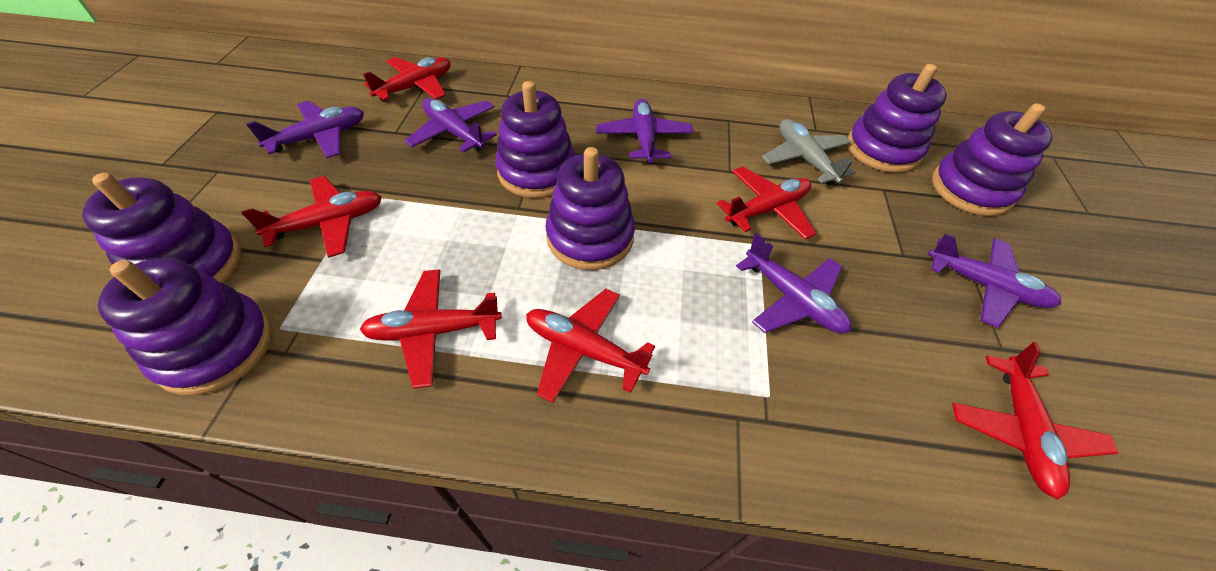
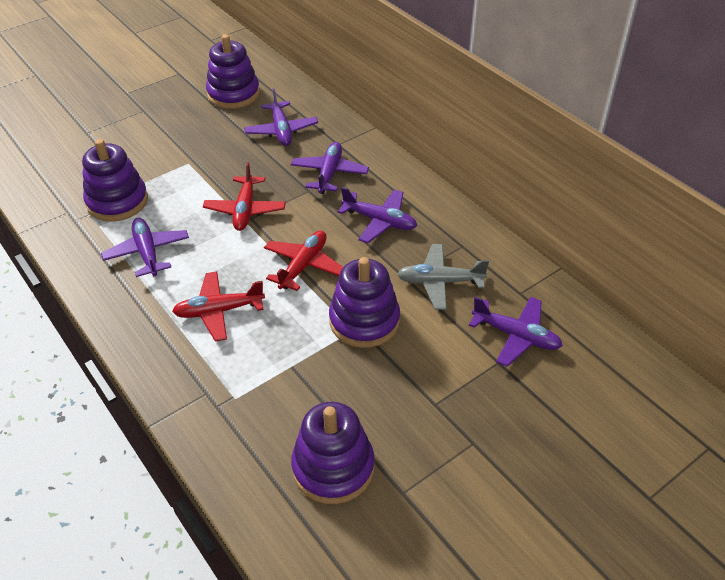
purple stacking toy: [82,173,241,283] [97,258,272,395] [495,81,576,198] [545,147,635,270] [848,64,947,173] [932,103,1053,216] = 6 -> [82,139,148,222] [206,34,260,109] [291,402,375,504] [329,257,400,348] = 4
red plane: [241,176,382,258] [360,269,502,388] [363,57,451,101] [526,289,655,403] [717,166,816,240] [952,342,1118,499] = 6 -> [172,271,265,342] [203,162,286,231] [264,231,343,291] = 3

